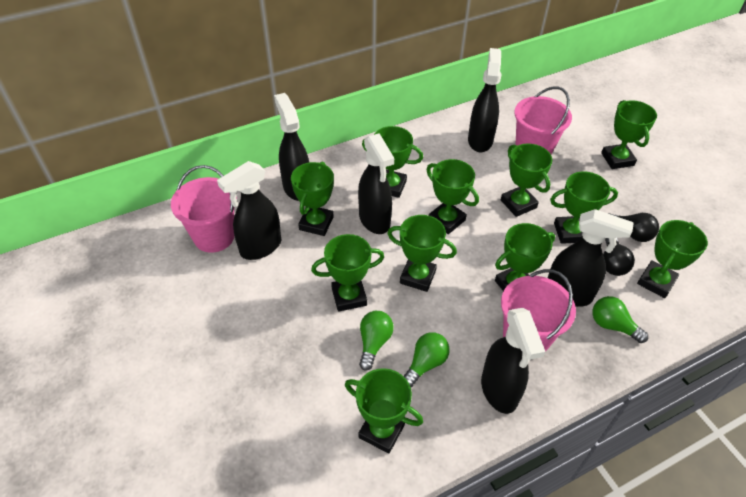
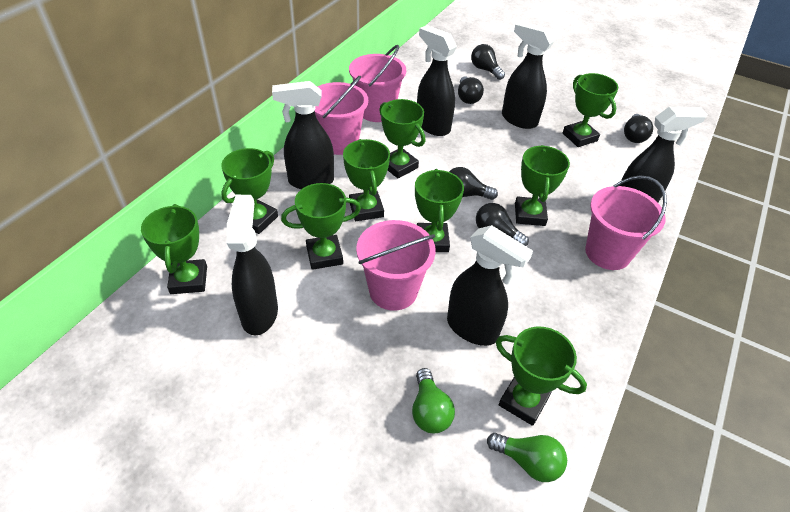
black light bulb: [603,238,635,276] [608,213,659,242] = 2 -> [449,167,498,200] [458,76,484,104] [471,44,505,80] [476,203,529,246] [624,114,653,143] = 5
green light bulb: [359,311,394,371] [404,332,450,387] [592,296,648,343] = 3 -> [412,368,455,433] [487,433,567,482] = 2
green trophy: [291,162,334,236] [311,234,384,312] [345,368,423,454] [362,126,423,198] [387,215,457,292] [426,159,479,234] [495,223,555,291] [501,144,552,217] [550,171,618,244] [601,100,657,169] [637,220,708,298] = 11 -> [141,204,207,294] [221,148,278,234] [281,183,361,270] [343,139,390,221] [379,99,425,178] [415,169,464,252] [496,326,587,426] [515,145,570,226] [563,73,618,147] = 9
pink bucket: [171,165,237,252] [501,269,576,352] [514,86,572,154] = 3 -> [315,76,368,155] [349,45,406,122] [356,220,436,311] [585,176,667,270] = 4

